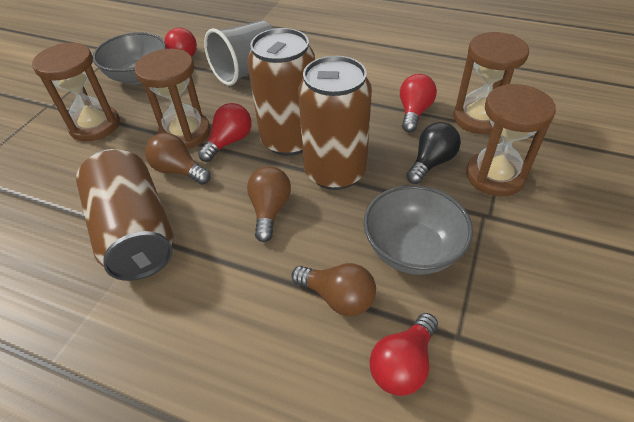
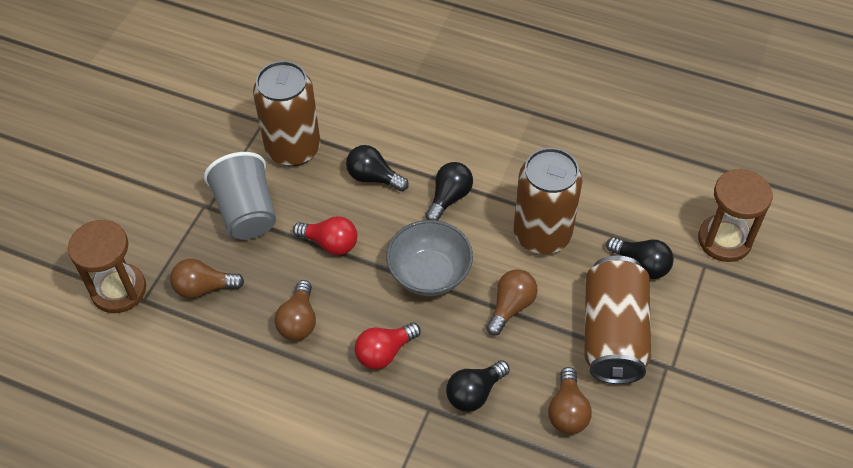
black light bulb: [406,122,461,184] = 1 -> [346,145,409,191] [425,162,473,221] [446,360,510,412] [606,237,674,279] = 4
brown hourglass: [32,43,120,141] [134,49,211,149] [453,32,529,134] [466,84,556,196] = 4 -> [68,219,146,313] [698,169,773,262] = 2
brown light bulb: [145,133,211,185] [247,166,291,242] [291,263,376,316] = 3 -> [170,259,244,298] [275,280,316,341] [486,269,538,336] [548,367,592,434] = 4
grey bowl: [93,32,166,85] [363,185,473,275] = 2 -> [386,220,473,296] = 1
red light bulb: [164,28,197,57] [198,103,251,162] [369,313,438,396] [400,74,437,132] = 4 -> [293,216,357,255] [355,322,421,369] = 2

